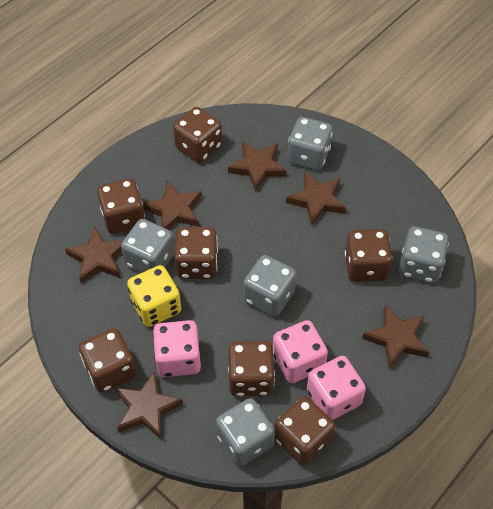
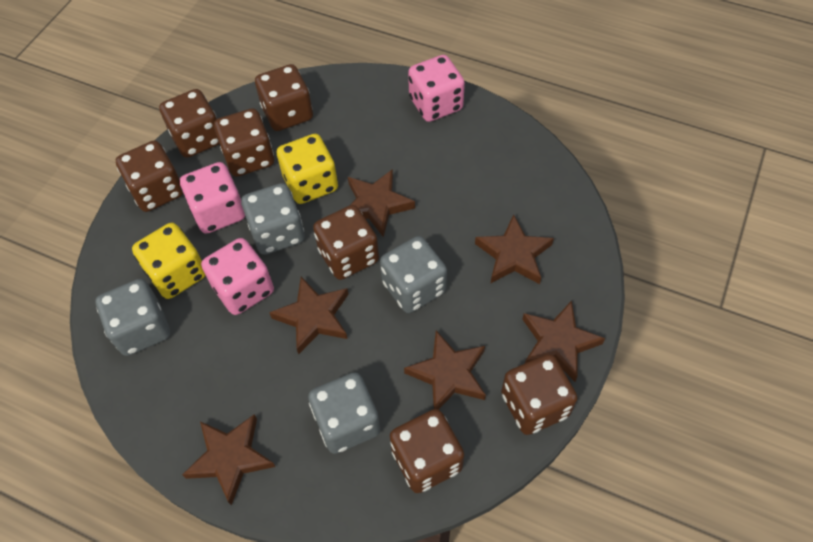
grey dice: [121,219,175,273] [216,398,275,466] [243,255,297,317] [287,117,333,171] [399,226,449,283] = 5 -> [95,279,170,356] [241,183,305,255] [308,373,380,454] [380,236,447,313] = 4
yellow dice: [127,265,181,327] = 1 -> [132,223,206,299] [277,134,338,204] = 2

